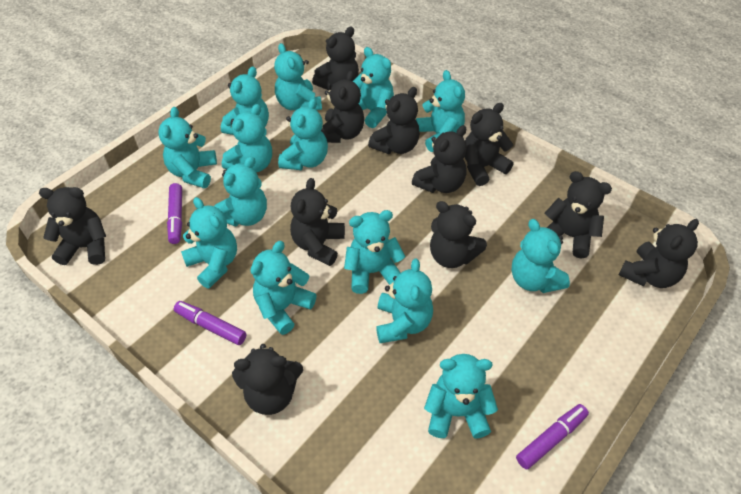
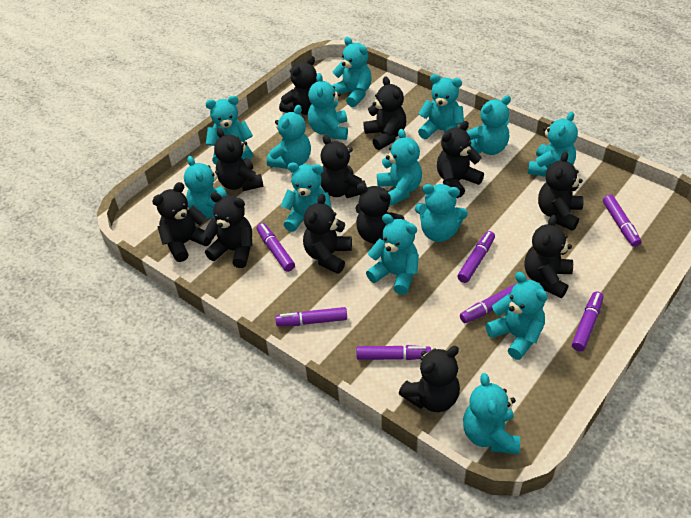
black teddy bear: [39,187,106,265] [232,344,303,415] [290,178,345,266] [312,27,359,90] [321,71,364,143] [368,87,420,154] [412,125,467,193] [430,201,487,268] [465,103,514,186] [545,171,612,259] [619,219,699,288] = 11 -> [152,182,212,262] [203,192,253,268] [214,128,264,191] [279,56,317,115] [303,194,352,274] [320,135,367,198] [355,183,405,244] [363,76,406,150] [399,346,460,412] [437,121,484,198] [525,215,573,298] [538,152,584,231] = 12
purple marker: [167,183,182,244] [174,301,246,345] [516,404,589,470] = 3 -> [257,223,295,272] [275,307,347,326] [357,345,431,360] [457,231,495,283] [460,284,516,323] [572,291,604,351] [603,195,641,247] = 7

